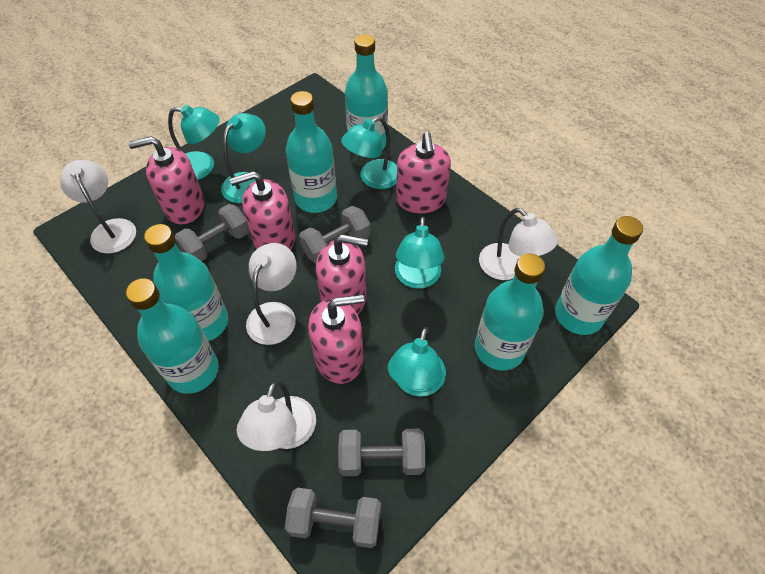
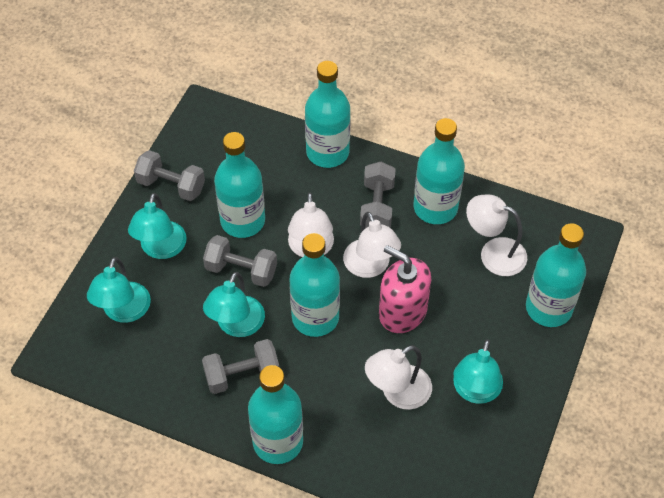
pink soap dispenser: [128,136,204,224] [230,171,295,250] [308,294,364,384] [316,234,368,314] [396,132,451,213] = 5 -> [379,245,431,333] = 1
turquoise lamp: [168,105,220,180] [221,113,266,203] [341,116,397,189] [388,327,446,396] [395,216,444,289] = 5 -> [87,257,151,323] [128,193,187,259] [203,272,265,337] [453,339,503,404] = 4

